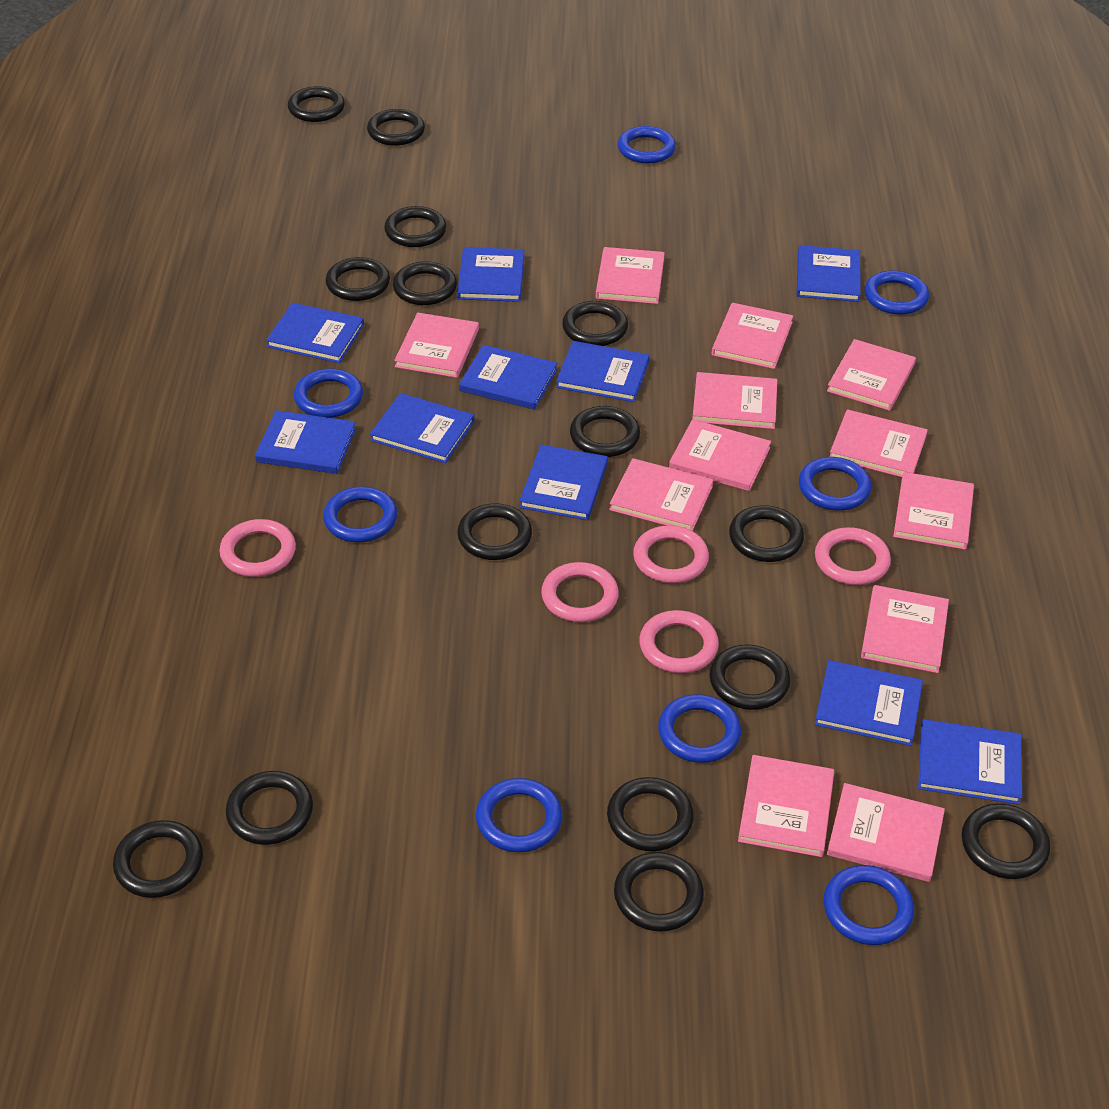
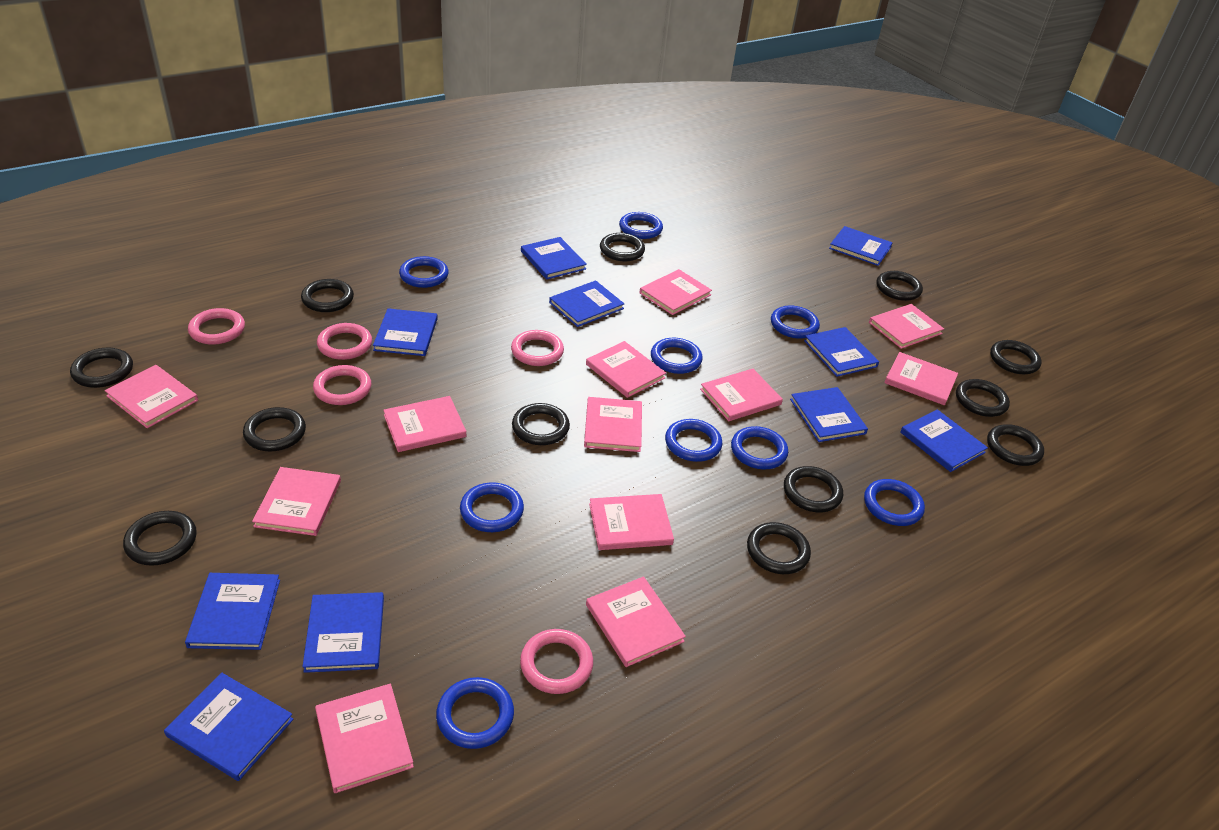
black ring: [113,820,203,898] [226,771,313,845] [288,86,345,122] [326,257,390,301] [367,109,425,146] [384,206,446,247] [393,261,457,305] [457,503,532,560] [562,301,628,346] [570,406,640,457] [607,777,694,851] [614,852,704,932] [709,644,790,710] [729,505,804,562] [962,803,1050,879] = 15 -> [70,348,133,388] [123,511,197,566] [243,407,306,452] [301,279,354,312] [512,403,570,445] [600,233,645,261] [747,522,811,574] [784,466,843,512] [877,271,923,301] [956,379,1010,417] [987,424,1044,466] [990,340,1042,374] = 12
blue ring: [294,368,363,418] [323,487,398,542] [476,778,563,852] [618,126,676,163] [658,694,741,763] [799,457,871,511] [823,865,914,945] [864,270,929,315] = 8 -> [399,256,449,288] [436,677,514,749] [460,482,524,532] [619,212,663,239] [651,338,703,374] [665,419,722,462] [731,426,788,469] [771,306,820,339] [864,479,925,526] = 9

